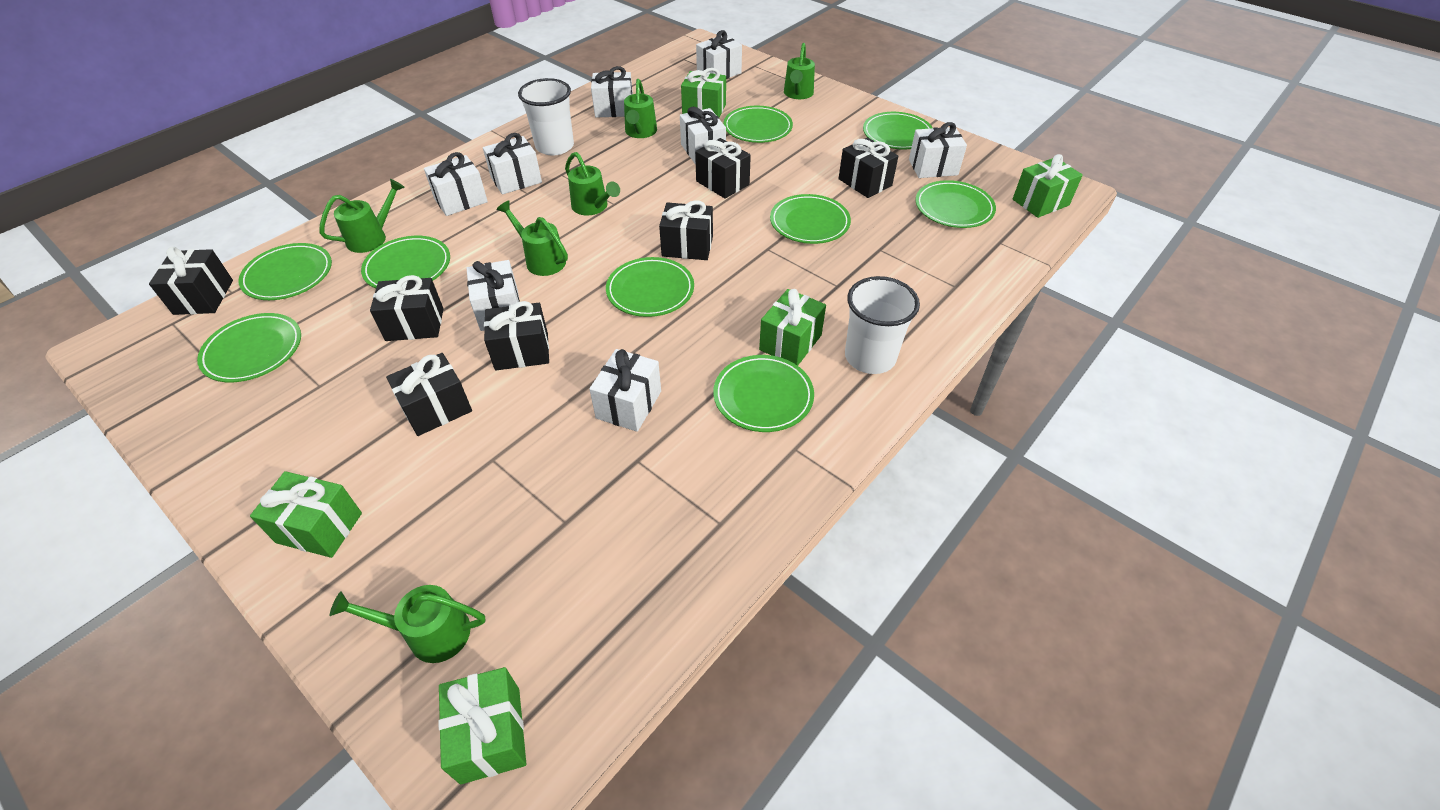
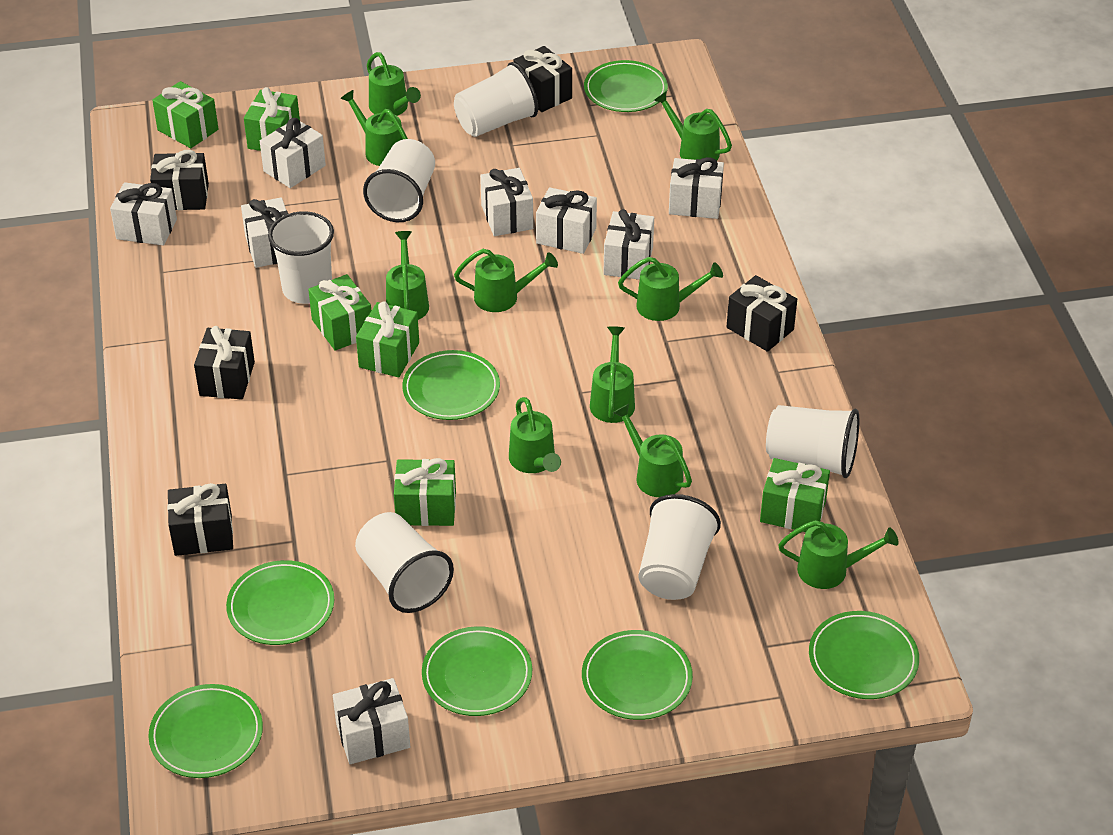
black gift: [149,247,233,315] [370,275,444,341] [386,353,472,436] [484,301,549,371] [659,200,713,260] [695,138,751,199] [838,137,898,198] = 7 -> [150,150,209,210] [167,483,233,556] [194,326,255,400] [514,46,572,112] [727,275,797,352] = 5
green gift: [250,471,362,558] [438,667,526,785] [681,68,726,117] [759,289,826,366] [1013,154,1083,218] = 5 -> [152,81,218,148] [244,87,300,151] [308,274,371,351] [356,301,419,377] [394,458,456,526] [760,458,830,532] = 6
green plate: [197,313,301,382] [239,243,332,300] [361,236,450,288] [606,257,694,317] [713,355,814,432] [723,106,793,143] [770,194,851,244] [863,112,933,150] [915,180,996,228] = 9 -> [149,684,263,778] [226,560,334,645] [402,350,500,420] [422,626,532,716] [582,630,693,720] [584,60,668,112] [809,611,919,699] = 7
green watering can: [319,179,405,253] [330,585,485,663] [496,200,568,276] [565,152,620,216] [624,79,657,138] [784,43,815,99] = 6 -> [340,90,408,166] [367,52,421,116] [386,231,429,320] [454,249,558,312] [509,397,561,473] [590,326,635,423] [613,404,692,497] [618,257,723,321] [654,92,732,161] [778,520,899,589] = 10
white cup: [518,78,574,156] [845,276,920,374] = 2 -> [268,211,334,304] [355,512,454,613] [363,139,435,222] [454,62,538,137] [639,494,721,600] [766,405,859,478] = 6

